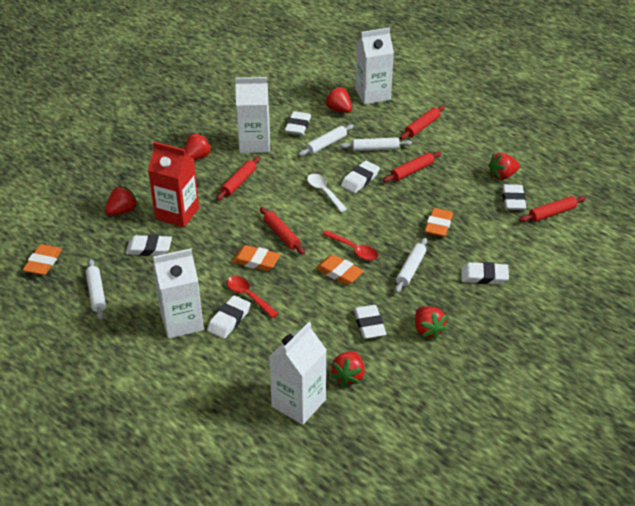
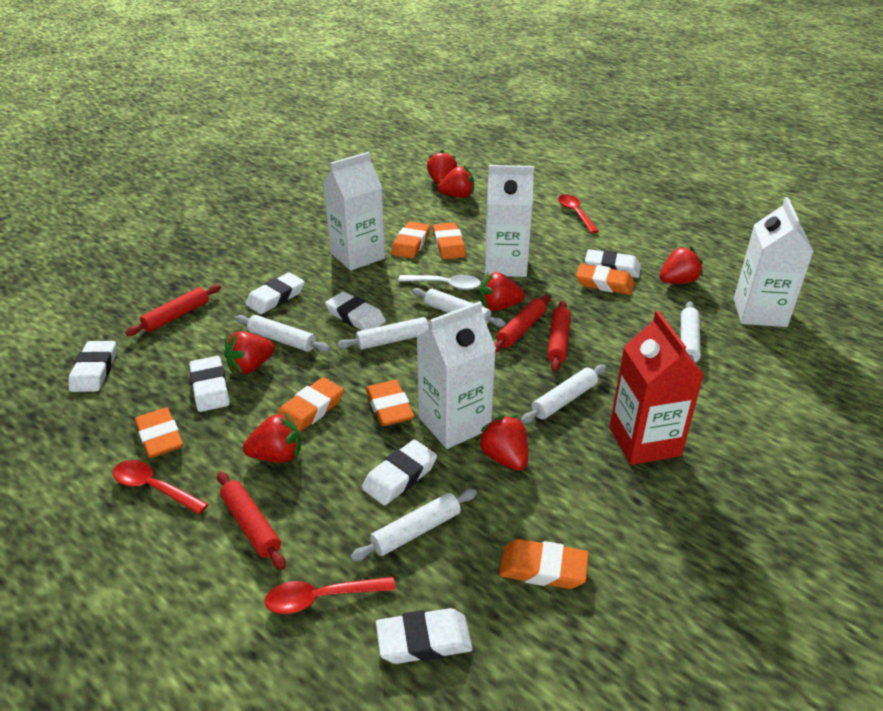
orange eraser: [23,244,62,275] [232,245,280,271] [316,254,364,285] [424,208,453,237] = 4 -> [135,407,183,458] [277,377,344,433] [366,380,414,426] [391,221,430,259] [433,222,466,259] [499,539,589,589] [576,264,634,295] = 7
red rolling pin: [216,157,260,200] [260,207,305,255] [383,151,441,182] [400,105,445,139] [520,196,586,222] = 5 -> [125,285,221,336] [217,471,286,570] [494,295,550,353] [547,301,571,372] = 4
red spoon: [227,276,279,318] [322,230,378,261] = 2 -> [113,460,208,514] [265,577,396,614] [558,194,599,233] = 3
red strawberry: [105,185,138,216] [184,133,213,160] [324,86,352,113] [331,351,365,387] [415,306,447,340] [488,153,520,180] = 6 -> [224,331,275,374] [243,412,301,463] [427,150,457,184] [437,166,474,198] [477,415,528,471] [480,272,525,311] [660,247,703,284] = 7
white rolling pin: [86,259,106,320] [299,124,354,156] [339,137,412,151] [395,238,427,293] = 4 -> [235,315,330,352] [337,317,430,350] [350,489,477,561] [412,288,506,327] [521,364,607,424] [681,301,701,363] = 6

